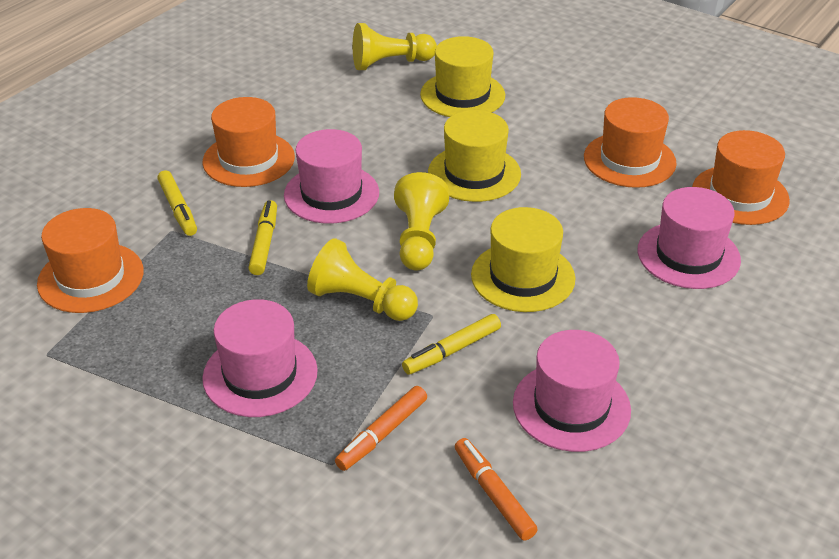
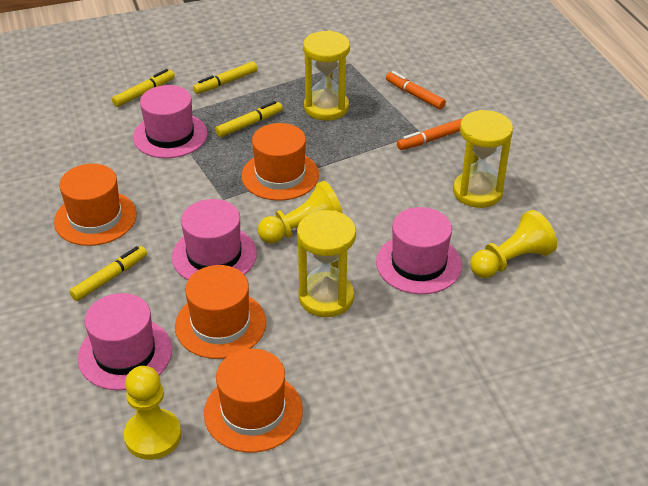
yellow hat: [420,36,505,117] [428,110,521,202] [471,207,575,312] = 3 -> none = 0
yellow hourglass: none = 0 -> [297,210,356,317] [303,30,350,120] [453,110,513,208] = 3
yellow marker: [157,170,197,236] [248,200,277,275] [402,314,501,375] = 3 -> [70,246,147,301] [112,69,175,107] [193,61,257,94] [215,101,283,137] = 4

